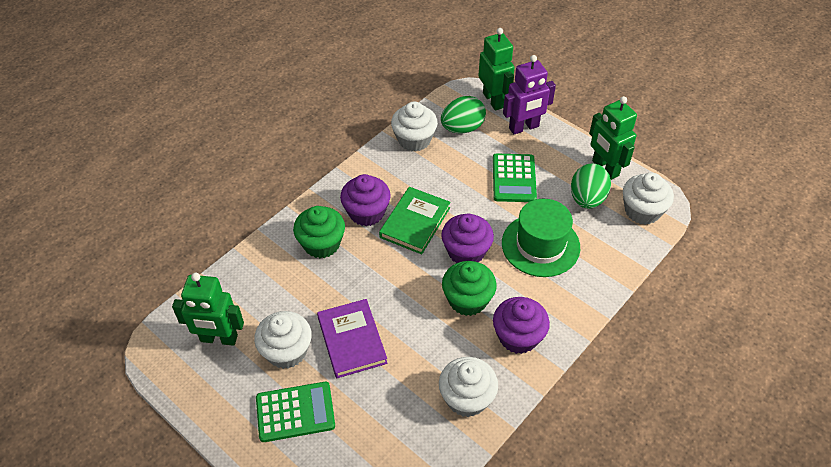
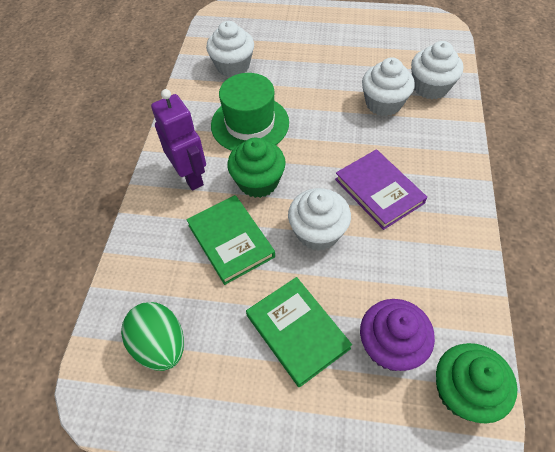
green book: [379,187,450,254] = 1 -> [186,195,275,285] [246,277,352,388] = 2
green calculator: [256,382,335,442] [493,153,537,202] = 2 -> none = 0
green egg: [441,96,486,134] [571,163,611,209] = 2 -> [121,302,184,371] = 1
green robot: [172,273,244,346] [478,28,514,110] [589,96,637,180] = 3 -> none = 0
purple cupcake: [340,174,391,226] [441,214,494,263] [493,297,550,354] = 3 -> [360,299,435,371] = 1

